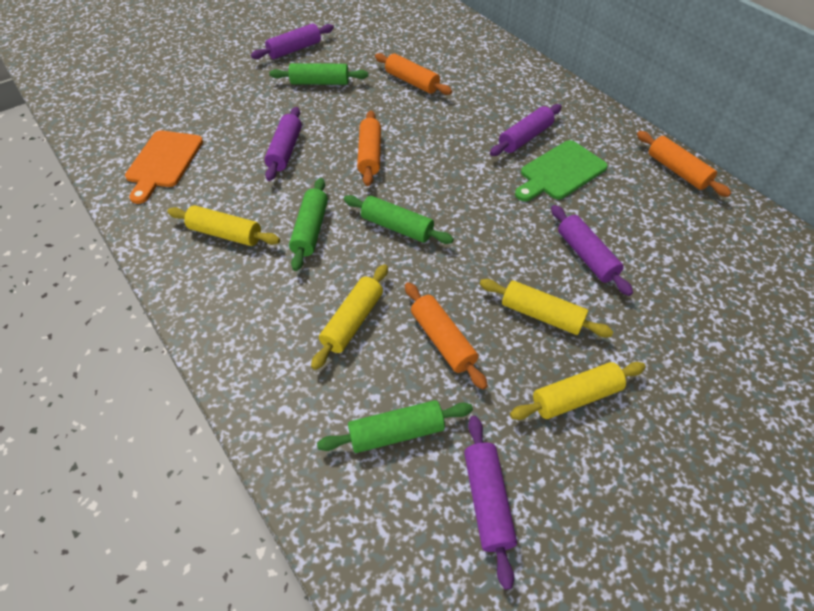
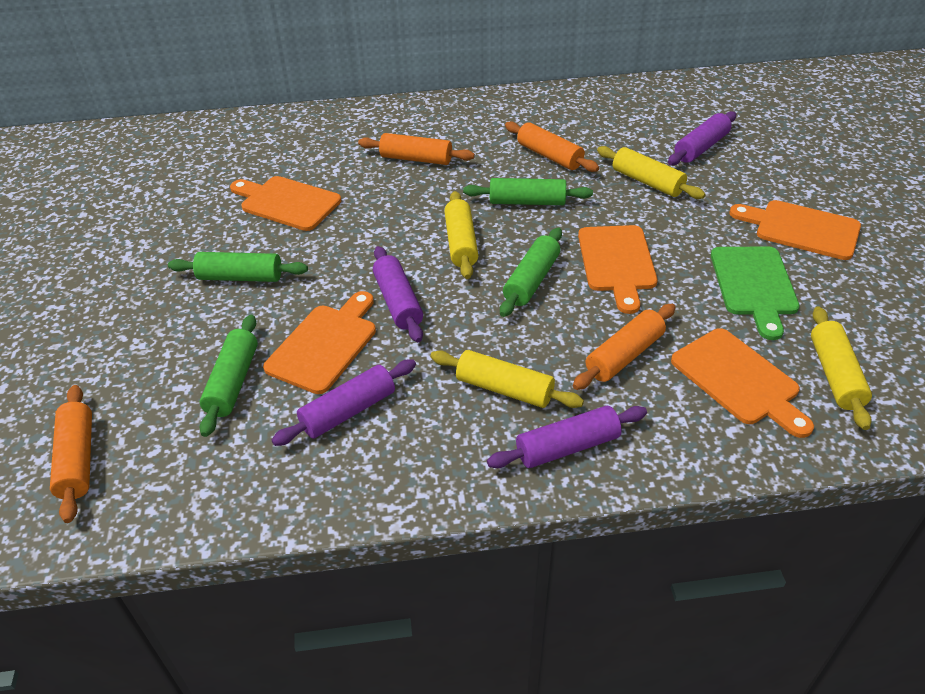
orange cutting board: [125,130,203,204] = 1 -> [230,176,341,231] [263,291,376,394] [578,225,658,314] [671,328,814,438] [729,200,861,260] = 5
purple rolling pin: [251,23,334,59] [264,107,302,181] [464,416,517,590] [490,104,562,156] [551,205,633,296] = 5 -> [272,359,416,446] [373,246,423,342] [487,406,647,468] [668,111,736,165] = 4

